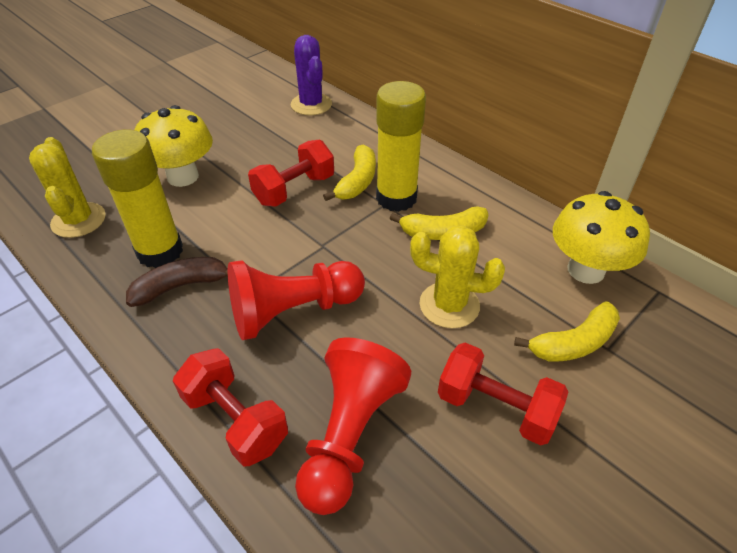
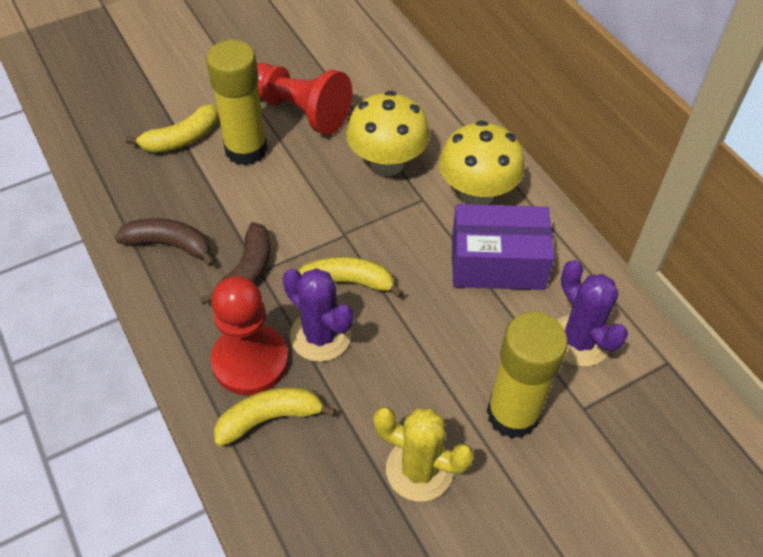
brown banana: [126,257,228,307] = 1 -> [115,218,215,267] [200,222,270,305] = 2
purple box: none = 0 -> [452,204,555,290] = 1
purple cactus: [291,35,332,115] = 1 -> [282,268,354,362] [557,260,628,367] = 2
red dumbbell: [173,348,288,466] [248,139,334,207] [438,343,568,446] = 3 -> none = 0
yellow cactus: [29,137,106,238] [410,226,505,328] = 2 -> [373,407,474,501] = 1

